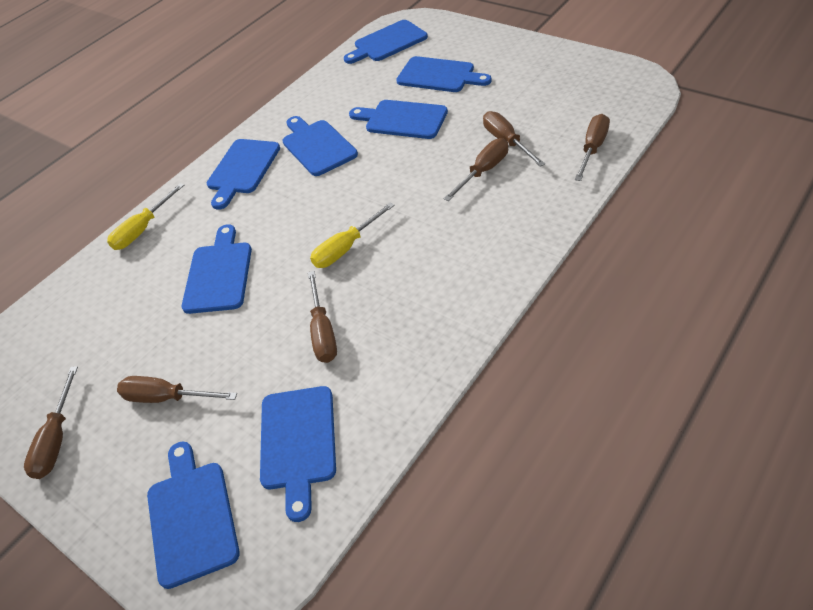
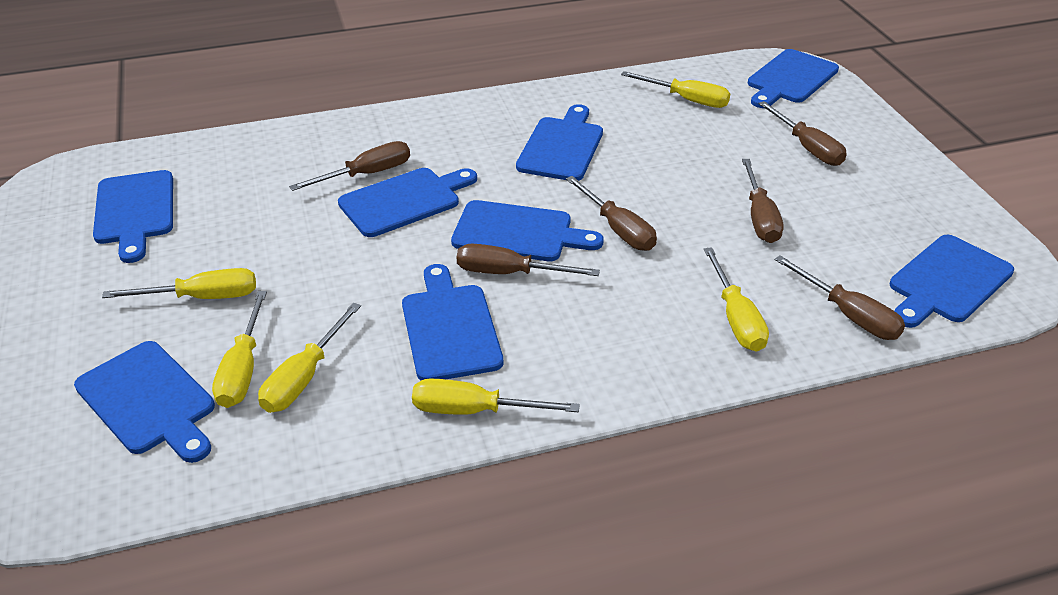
yellow screwdriver: [107,183,184,250] [310,202,395,268] = 2 -> [102,268,256,299] [212,291,267,408] [258,303,361,413] [412,379,580,415] [621,71,730,108] [704,247,769,352] = 6

